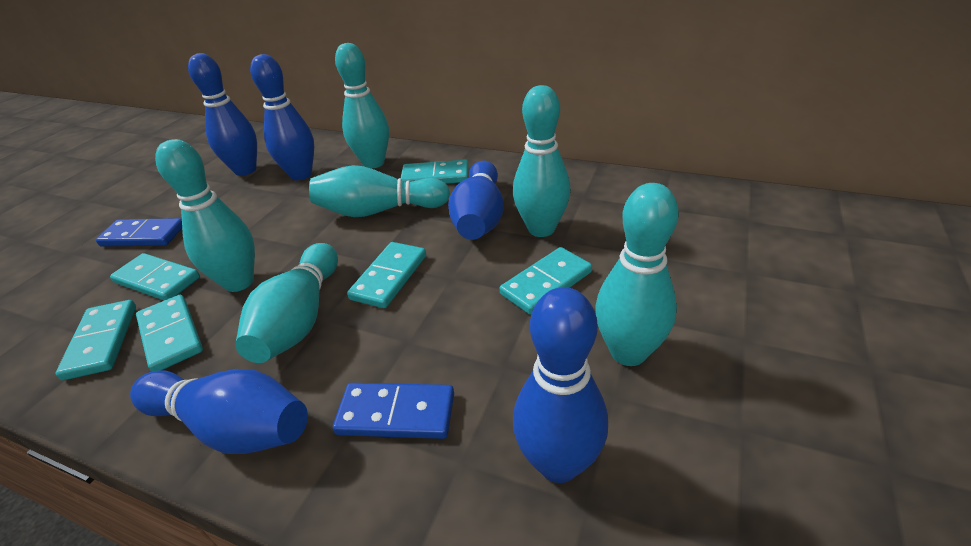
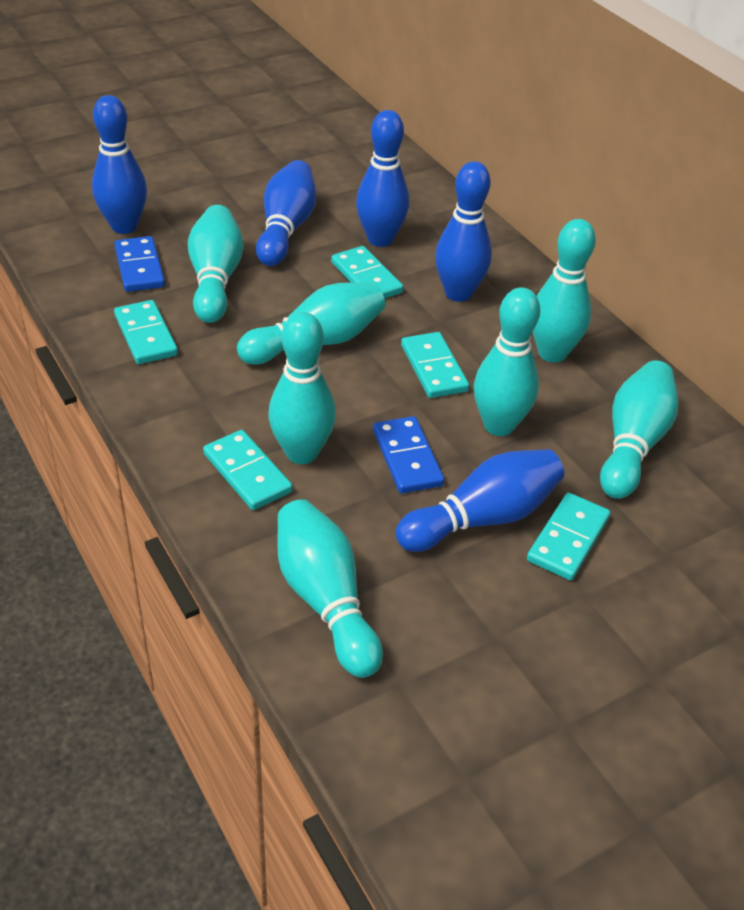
turquoise bowling pin: [155,139,255,292] [235,243,338,363] [309,165,450,217] [335,43,389,169] [513,85,571,237] [595,183,679,366] = 6 -> [188,205,244,323] [237,282,385,365] [268,312,336,464] [277,499,383,678] [474,287,540,436] [533,219,596,363] [600,361,678,499] = 7
turquoise domino: [55,300,136,380] [110,253,200,300] [136,295,203,371] [347,242,426,308] [400,160,469,184] [500,247,592,315] = 6 -> [114,300,178,364] [203,430,293,510] [331,246,403,299] [401,332,469,398] [527,493,611,581] = 5

